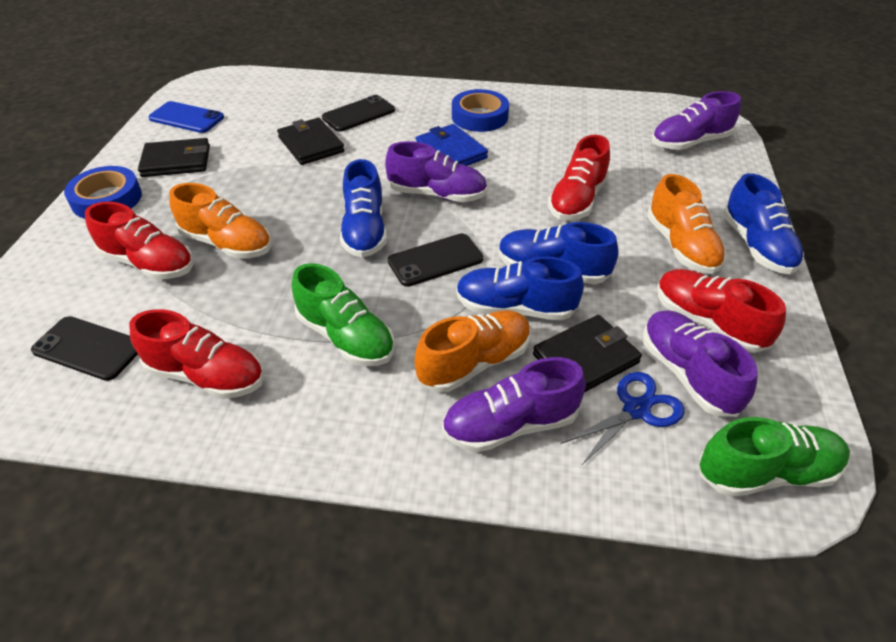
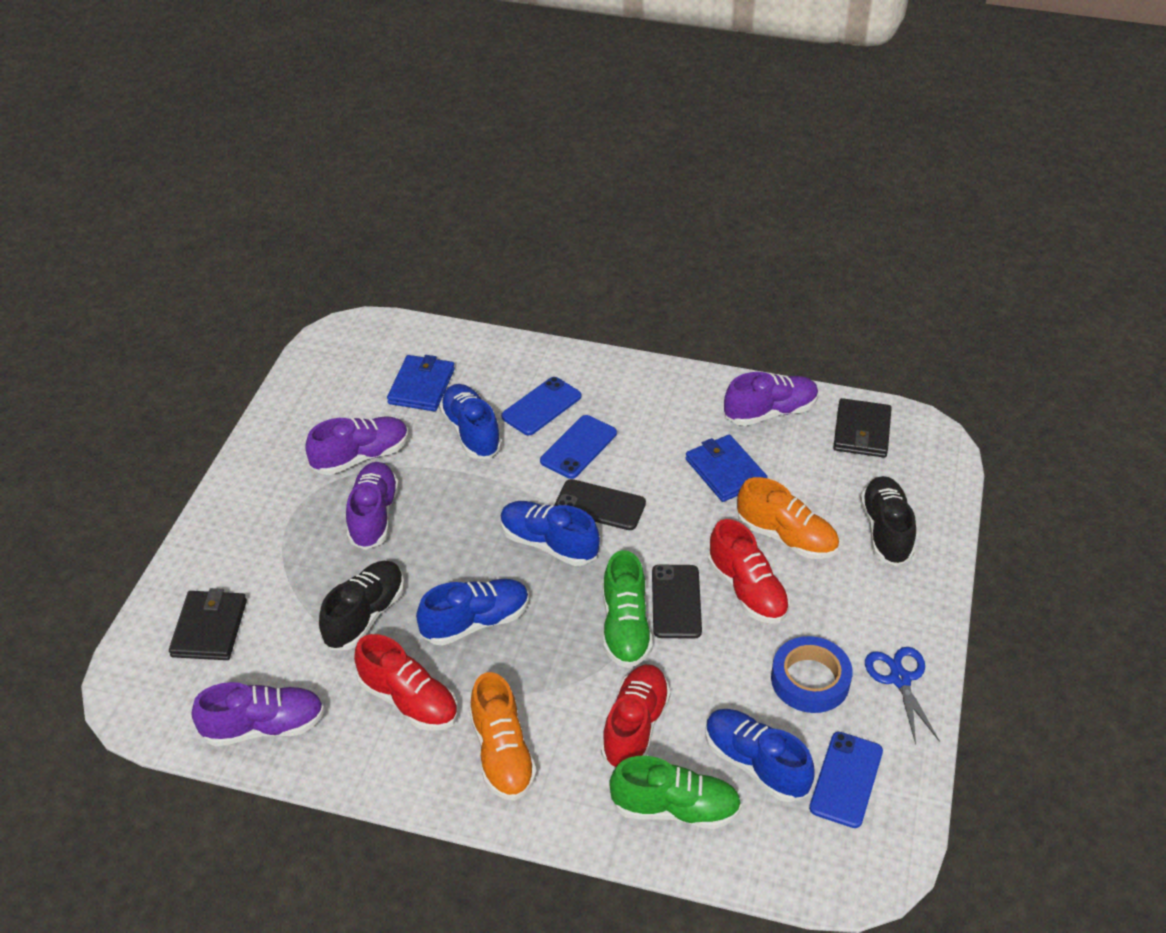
black phone: [31,316,138,381] [322,95,395,132] [388,233,484,287] = 3 -> [554,479,646,530] [652,565,702,639] = 2
black shoe: none = 0 -> [319,561,404,650] [860,476,916,566] = 2
black wallet: [138,138,210,177] [277,118,344,165] [533,315,642,393] = 3 -> [169,588,247,660] [833,398,892,458] = 2
blue phone: [149,101,224,133] = 1 -> [501,377,581,435] [540,415,617,479] [809,732,883,828] = 3
blue tape: [64,166,142,219] [452,89,509,132] = 2 -> [771,636,853,713] = 1
blue wallet: [416,124,488,166] = 1 -> [387,355,455,411] [686,435,768,502] = 2
orange shoe: [169,183,271,258] [415,310,531,392] [647,174,726,274] = 3 -> [469,672,537,801] [737,477,839,559] = 2
red shoe: [85,202,193,279] [129,309,264,399] [548,135,610,220] [657,269,786,353] = 4 -> [354,634,458,731] [601,665,671,769] [708,519,790,624] = 3

